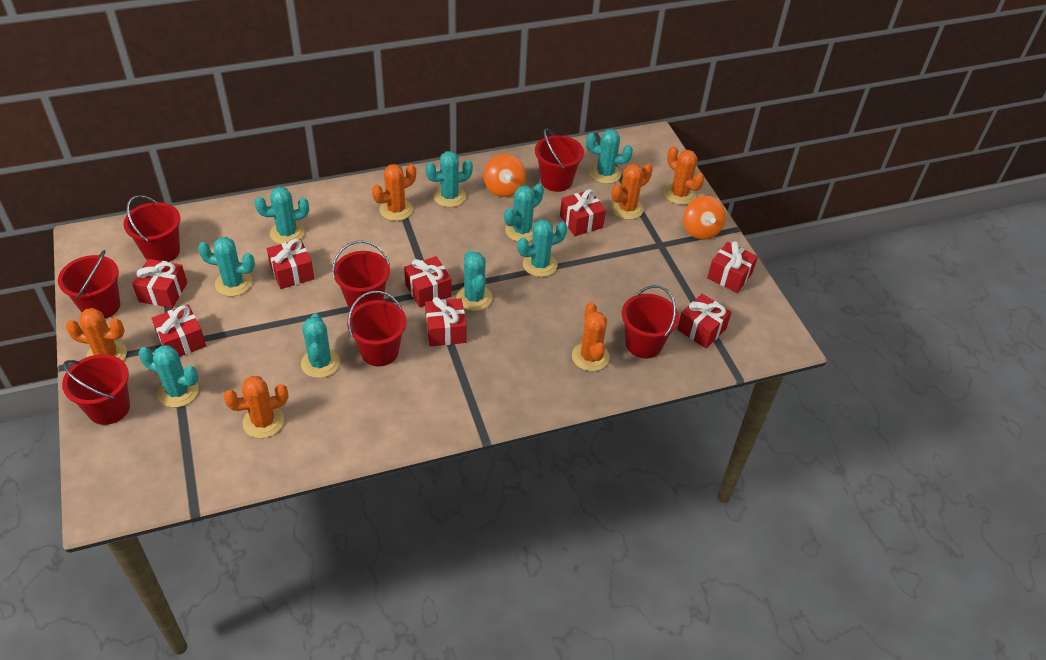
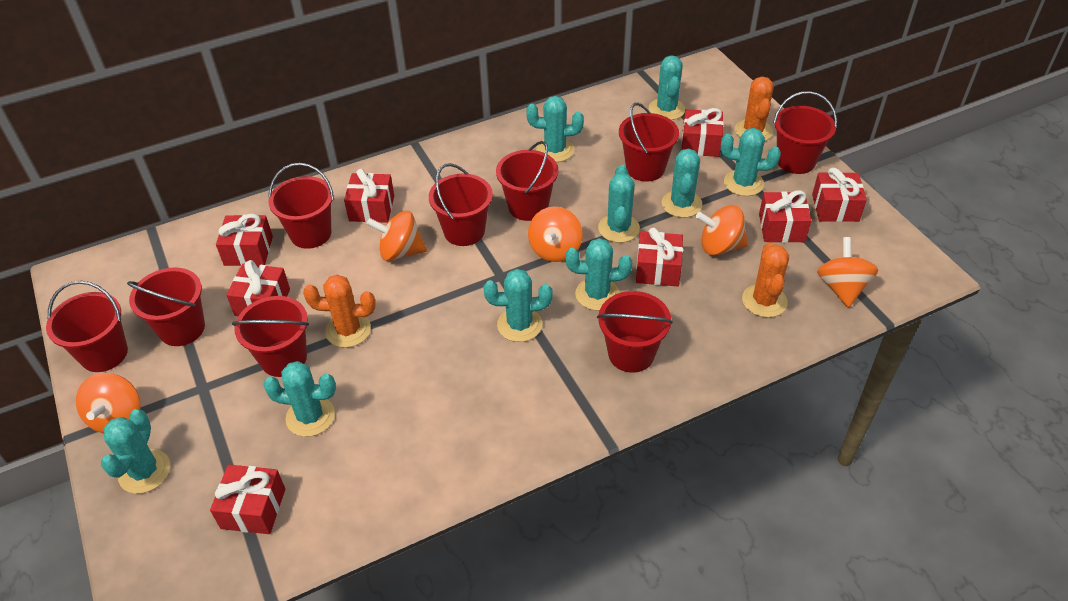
orange cactus: [66,308,127,361] [223,376,288,438] [372,164,416,221] [572,302,610,371] [611,163,653,220] [664,146,705,205] = 6 -> [303,275,376,348] [735,77,774,141] [742,242,789,317] = 3
orange spinning top: [484,154,526,197] [683,196,726,240] = 2 -> [76,373,140,434] [367,211,427,261] [528,206,583,262] [696,205,748,255] [817,237,878,308] = 5
red bucket: [58,250,120,319] [62,354,130,425] [123,195,180,262] [332,241,390,310] [347,291,407,366] [535,128,584,192] [622,285,679,359] = 7 -> [46,281,128,372] [127,267,205,346] [232,296,309,377] [268,163,334,249] [429,163,493,246] [496,141,558,221] [597,291,673,373] [619,103,679,182] [773,91,837,174] = 9

